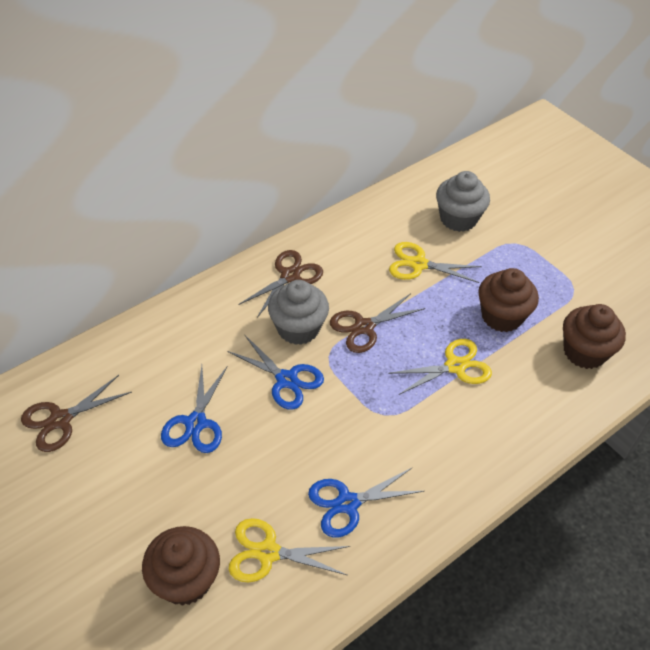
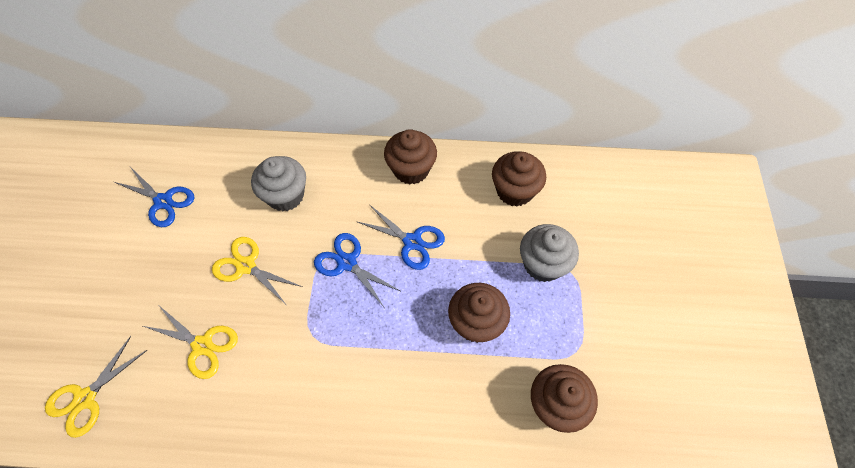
brown cupcake: [142,526,220,606] [478,268,539,332] [563,304,626,369] = 3 -> [384,129,437,185] [448,283,510,343] [492,151,546,207] [531,364,598,433] = 4
brown scissors: [21,375,132,452] [238,250,323,318] [330,293,425,353] = 3 -> none = 0

